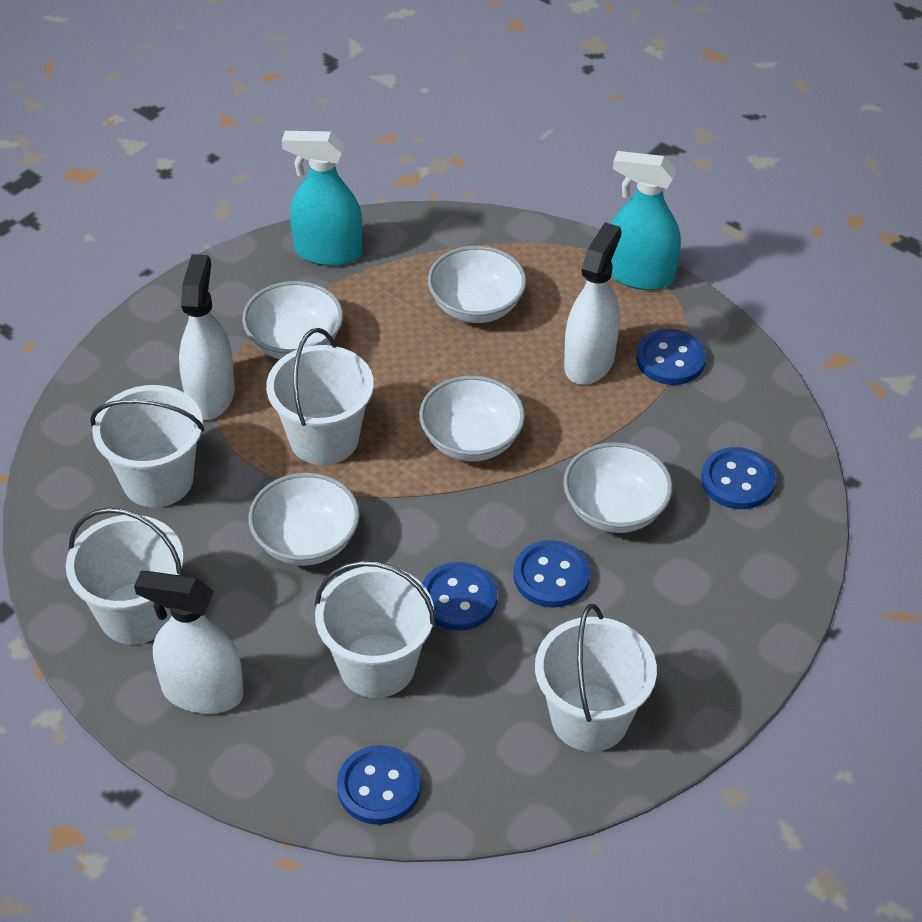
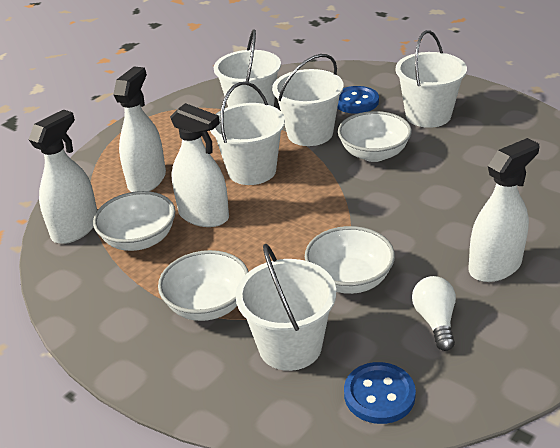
blue button: [337,745,421,825] [422,562,497,631] [514,540,590,608] [636,329,706,385] [701,447,776,509] = 5 -> [337,86,379,114] [344,362,416,424] = 2
turquoise spray bottle: [282,131,362,266] [611,151,681,290] = 2 -> none = 0
white bowl: [242,281,343,359] [248,473,360,566] [419,375,525,462] [428,246,526,323] [563,442,673,533] = 5 -> [93,191,176,251] [158,250,249,321] [305,226,395,294] [338,111,412,162] = 4
white light bulb: none = 0 -> [412,276,456,351] = 1
white spray bottle: [134,571,244,714] [179,254,235,420] [564,222,621,385] = 3 -> [28,110,97,244] [113,66,166,192] [170,103,229,227] [468,138,539,282] = 4

